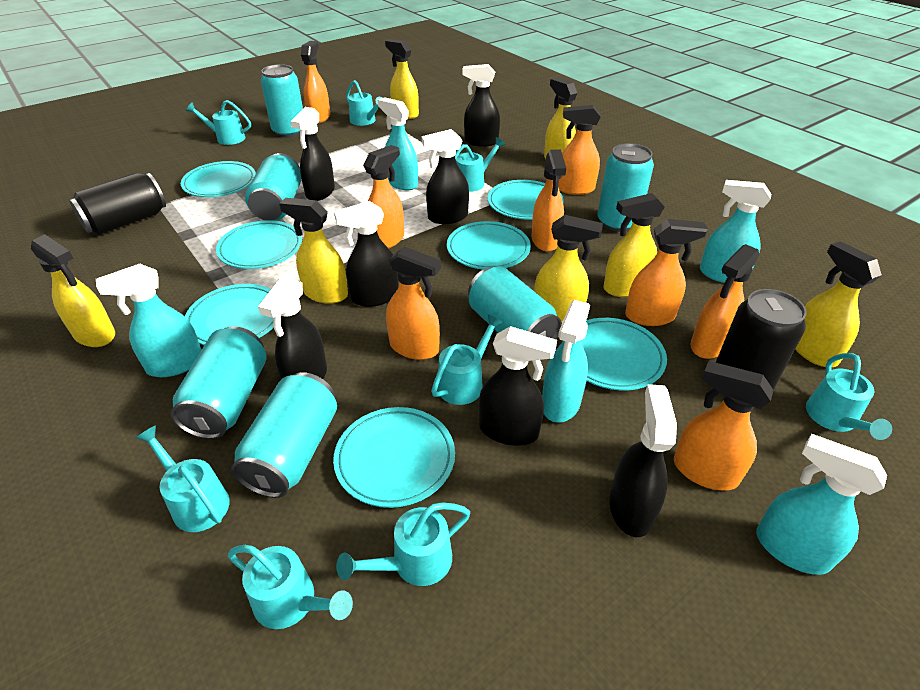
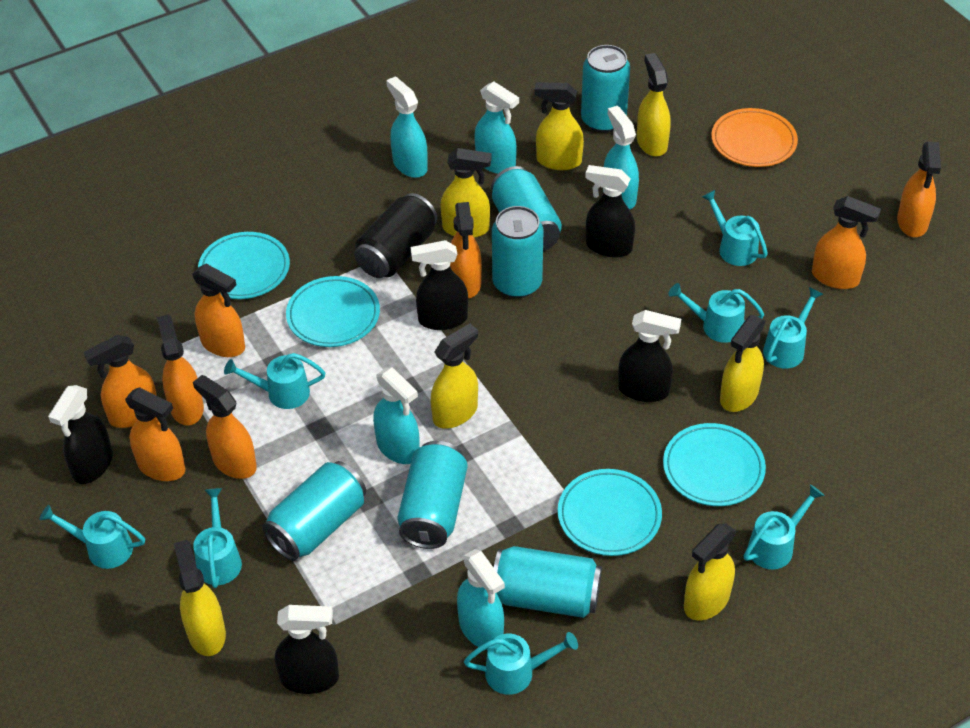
black can: [69,173,166,235] [716,289,807,390] = 2 -> [354,193,437,278] = 1
black spray bottle: [258,277,327,379] [291,107,335,201] [334,201,399,307] [422,129,469,224] [463,64,500,147] [479,326,557,446] [609,384,677,537] = 7 -> [48,385,113,484] [275,605,339,694] [411,240,468,330] [585,165,635,258] [618,310,681,402] = 5
orange plate: none = 0 -> [711,108,798,167] = 1
turquoise plate: [181,161,256,197] [185,284,274,345] [216,220,302,269] [333,407,455,508] [447,221,531,270] [488,180,564,219] [581,318,667,390] = 7 -> [198,232,290,299] [286,276,380,347] [558,469,662,556] [663,423,766,506] = 4

